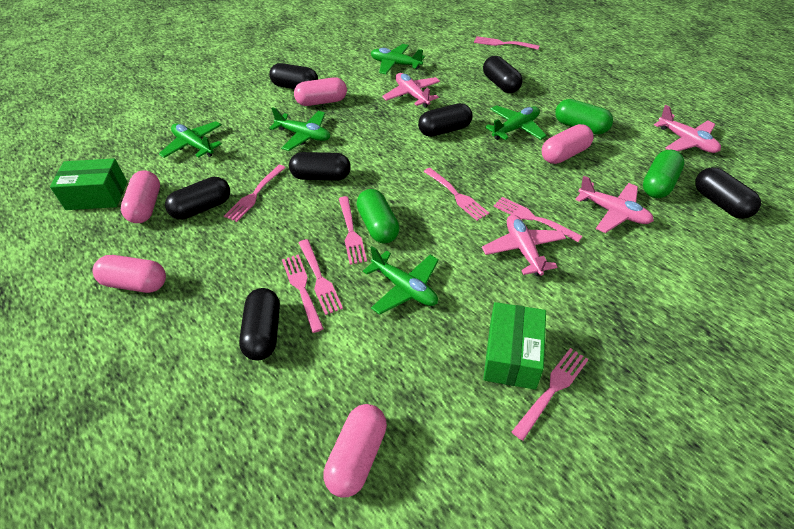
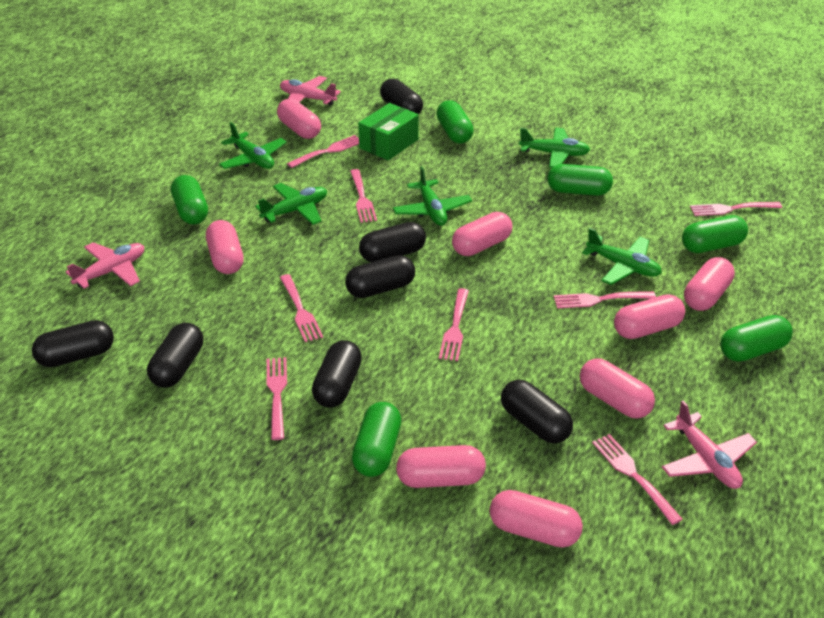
green box: [50,158,127,210] [483,302,546,390] = 2 -> [358,103,419,160] = 1
green capsule: [357,189,400,243] [555,99,613,134] [643,150,684,198] = 3 -> [171,175,208,224] [352,402,401,477] [436,100,474,144] [547,164,613,196] [682,215,748,253] [720,315,793,362] = 6
pink capsule: [93,255,166,293] [121,170,160,223] [294,77,347,106] [324,404,387,497] [542,124,594,164] = 5 -> [206,220,244,274] [277,99,321,139] [396,445,486,488] [452,212,512,256] [489,490,583,548] [580,358,655,419] [614,294,685,339] [684,257,735,311] = 8
pink plane: [382,73,440,108] [482,215,566,276] [575,176,654,233] [654,105,721,153] = 4 -> [66,242,144,289] [280,76,341,106] [662,401,757,489] = 3

